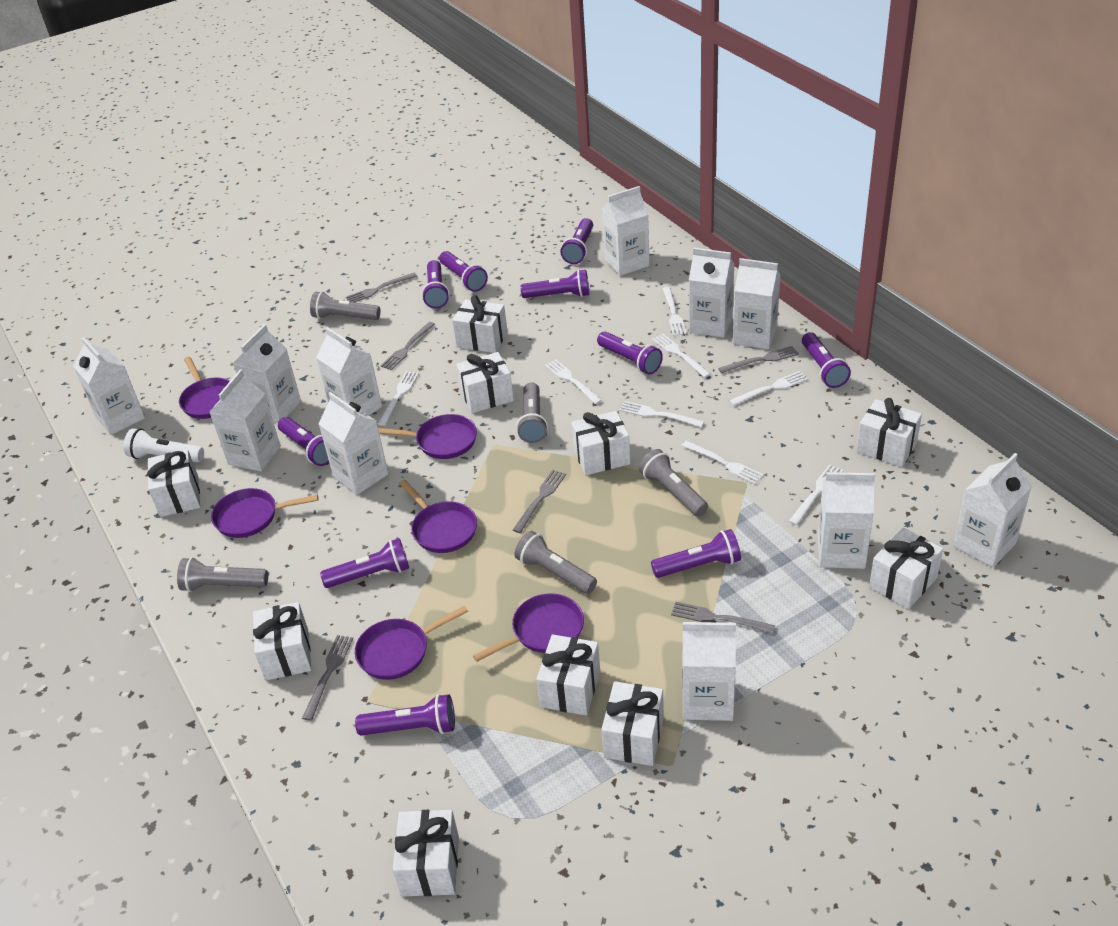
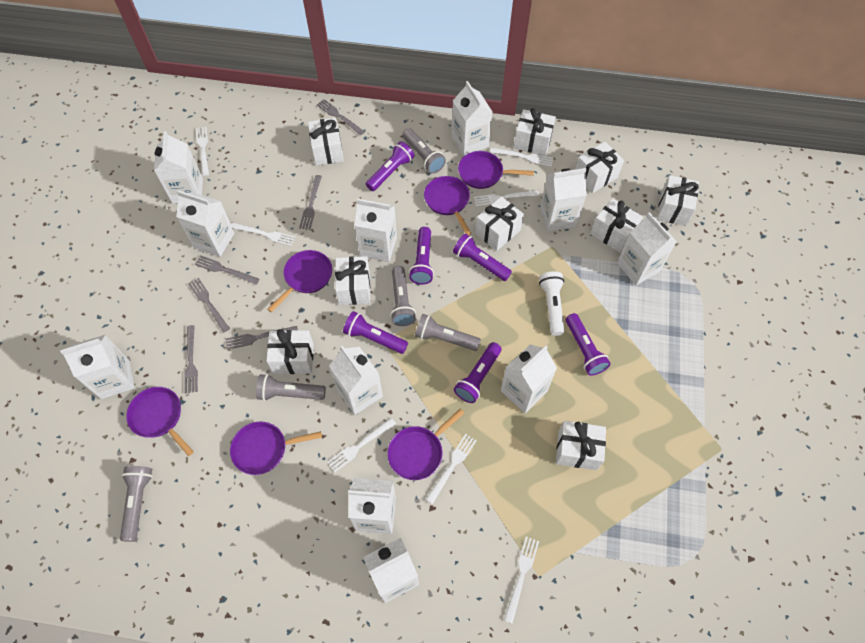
purple flashlight: [278,417,329,466] [320,538,409,588] [355,694,455,735] [422,260,449,308] [439,251,488,292] [520,270,589,298] [560,218,593,264] [597,331,663,375] [651,529,741,578] [802,332,851,388] = 10 -> [343,311,408,354] [366,141,414,191] [409,227,434,285] [453,234,512,281] [454,342,502,403] [566,313,611,376] = 6
white fork: [378,371,419,426] [545,359,602,404] [619,401,704,427] [652,334,711,378] [663,287,687,336] [681,440,764,484] [729,371,808,406] [789,464,844,525] = 8 -> [196,127,209,176] [231,223,296,246] [327,418,396,472] [426,434,477,504] [474,190,539,206] [490,148,553,167] [504,537,539,624] = 7
white gift: [147,450,200,517] [253,602,311,680] [393,810,459,896] [452,295,508,353] [456,352,514,413] [536,634,600,715] [572,411,630,475] [601,681,664,766] [856,398,922,467] [869,528,943,609] = 10 -> [267,329,314,374] [308,118,344,166] [335,256,371,305] [475,196,524,251] [514,108,556,156] [556,421,606,470] [575,142,624,193] [590,198,643,252] [657,175,699,226] = 9

